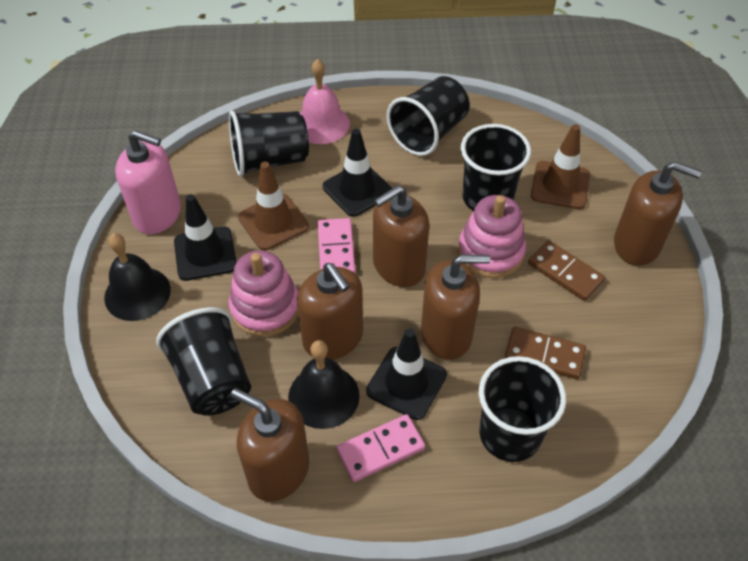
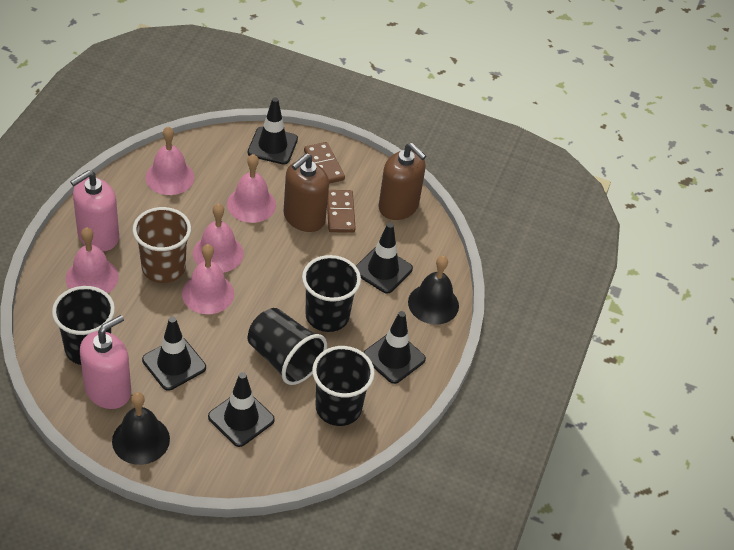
black cup: [156,307,251,416] [229,111,309,177] [387,76,470,156] [461,124,531,211] [479,356,566,462] = 5 -> [52,286,115,365] [248,308,327,385] [302,255,361,332] [312,346,375,426] = 4
black traffic cone: [174,194,236,281] [323,129,392,217] [366,328,447,420] = 3 -> [142,317,206,391] [208,372,275,447] [248,97,298,164] [356,223,413,294] [363,311,426,384] = 5
brown cup: none = 0 -> [133,207,191,283] = 1
brown soap dispenser: [231,388,309,502] [297,263,363,360] [373,185,429,287] [421,255,490,360] [614,162,702,266] = 5 -> [284,153,329,232] [378,143,426,220] = 2
brown traffic cone: [238,162,309,250] [531,124,590,209] = 2 -> none = 0
pink bell: [300,59,350,144] = 1 -> [66,227,119,293] [146,127,194,195] [182,244,234,314] [193,203,244,273] [227,154,276,223] = 5
pink domino: [318,218,356,273] [337,414,425,482] = 2 -> none = 0
pink soap dispenser: [115,130,181,234] = 1 -> [70,170,119,251] [80,315,131,409] = 2
pink stacking toy: [228,250,299,337] [458,195,526,278] = 2 -> none = 0

